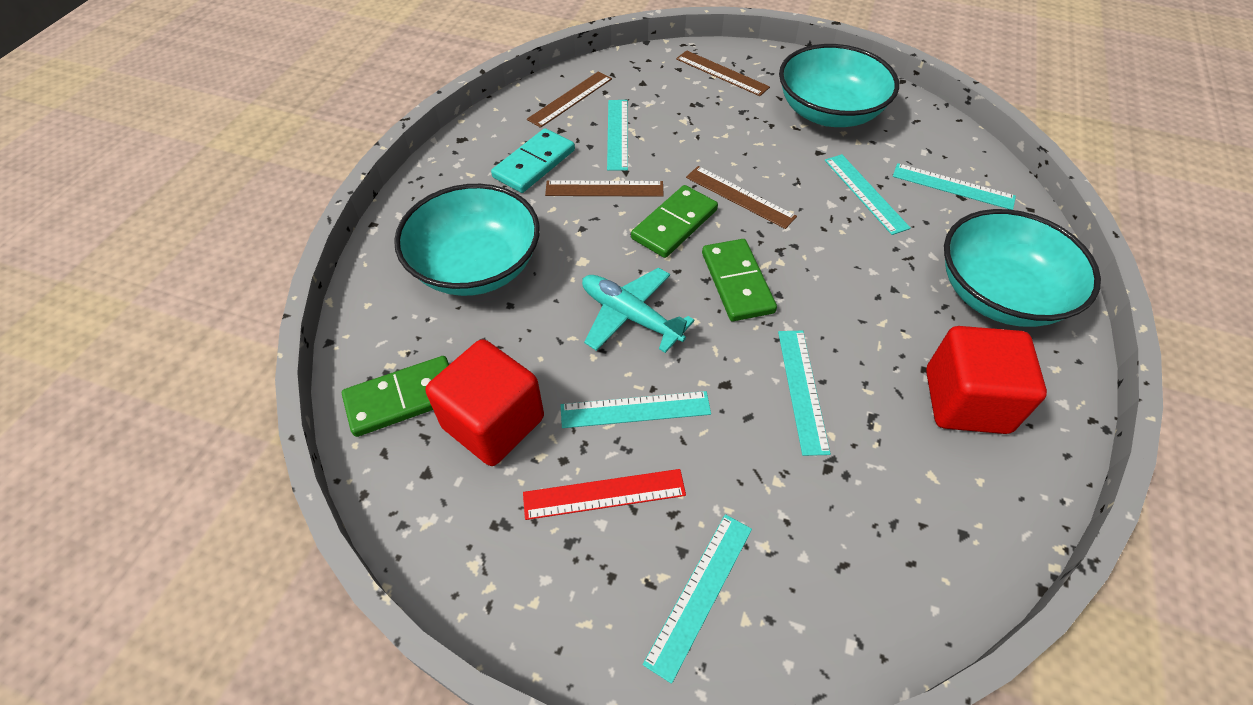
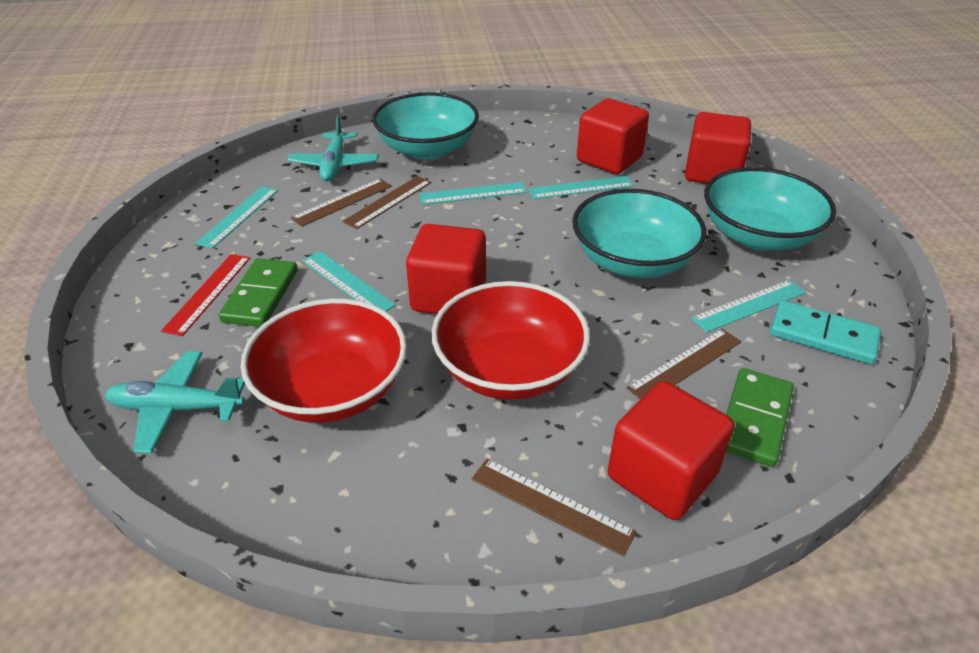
green domino: [342,356,449,437] [631,185,718,258] [702,239,777,321] = 3 -> [219,258,298,327] [726,368,794,467] = 2
red bowl: none = 0 -> [241,298,407,423] [431,281,590,400] = 2
red cube: [426,339,544,466] [926,326,1047,434] = 2 -> [406,224,486,314] [577,98,649,174] [608,381,734,520] [685,112,751,184] = 4
turquoise plane: [582,267,694,353] = 1 -> [105,351,245,454] [287,115,379,182] = 2
turquoise ruler: [561,391,711,428] [607,100,628,171] [643,514,752,684] [778,330,831,456] [825,154,911,235] [893,163,1016,210] = 6 -> [195,186,278,249] [302,251,396,311] [419,182,527,205] [528,176,634,199] [691,280,806,332] = 5

